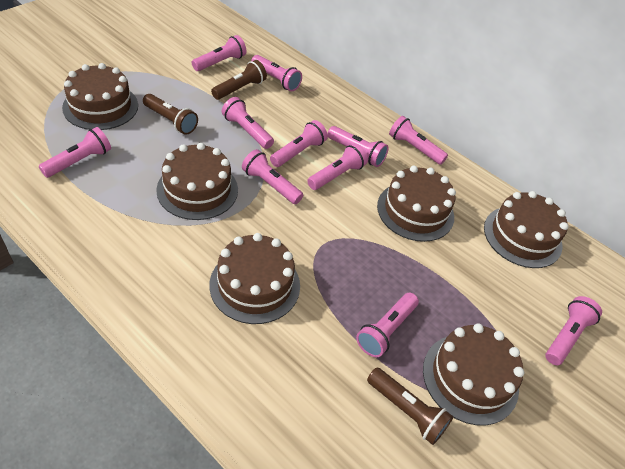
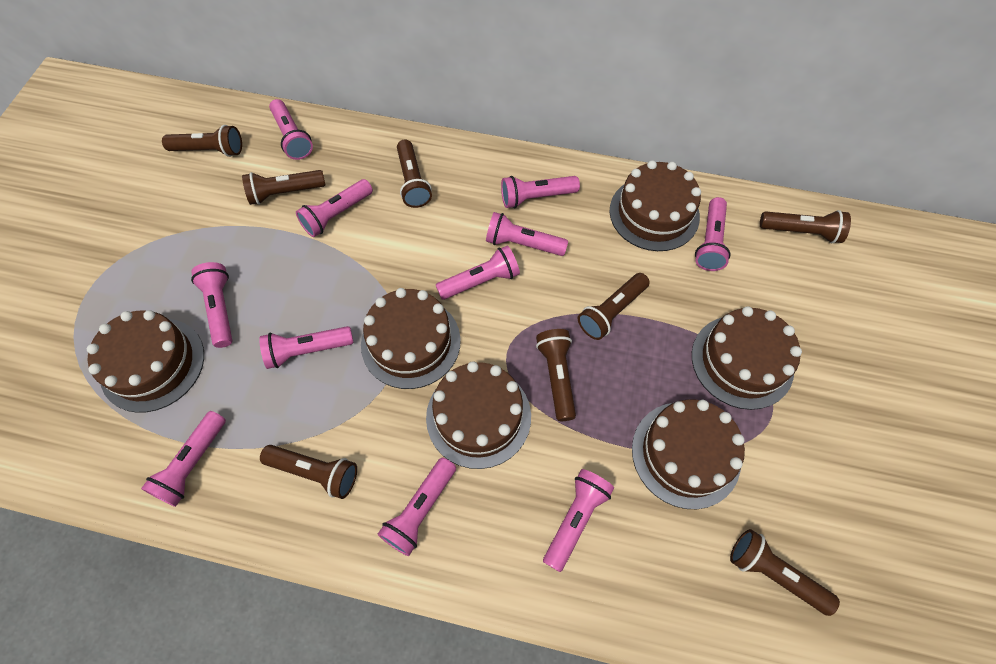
brown flashlight: [143,94,198,135] [211,60,267,100] [367,368,453,445] = 3 -> [162,125,242,157] [242,170,325,205] [260,445,357,499] [397,140,432,208] [536,329,576,421] [578,273,650,340] [730,529,840,616] [760,210,851,243] = 8

